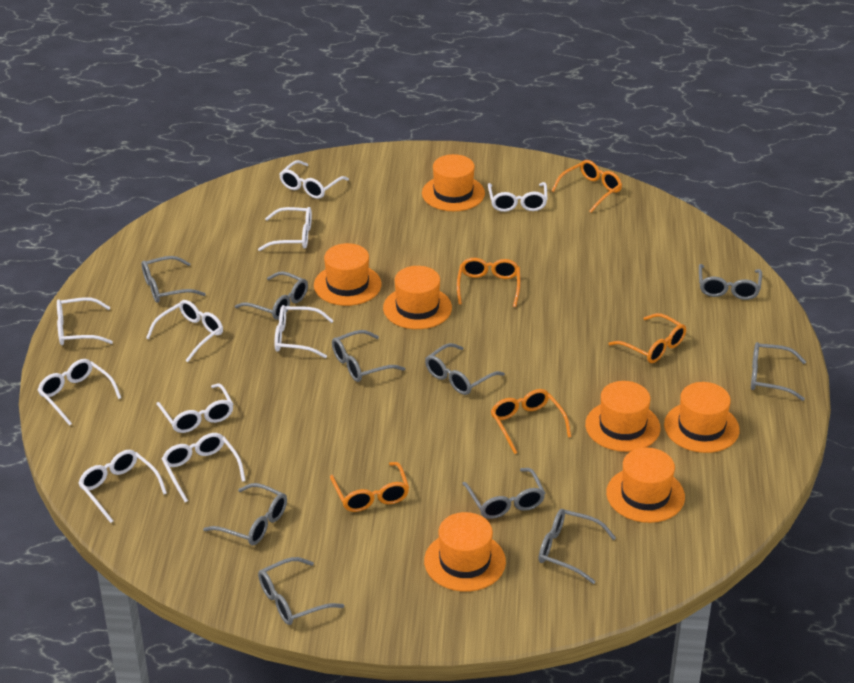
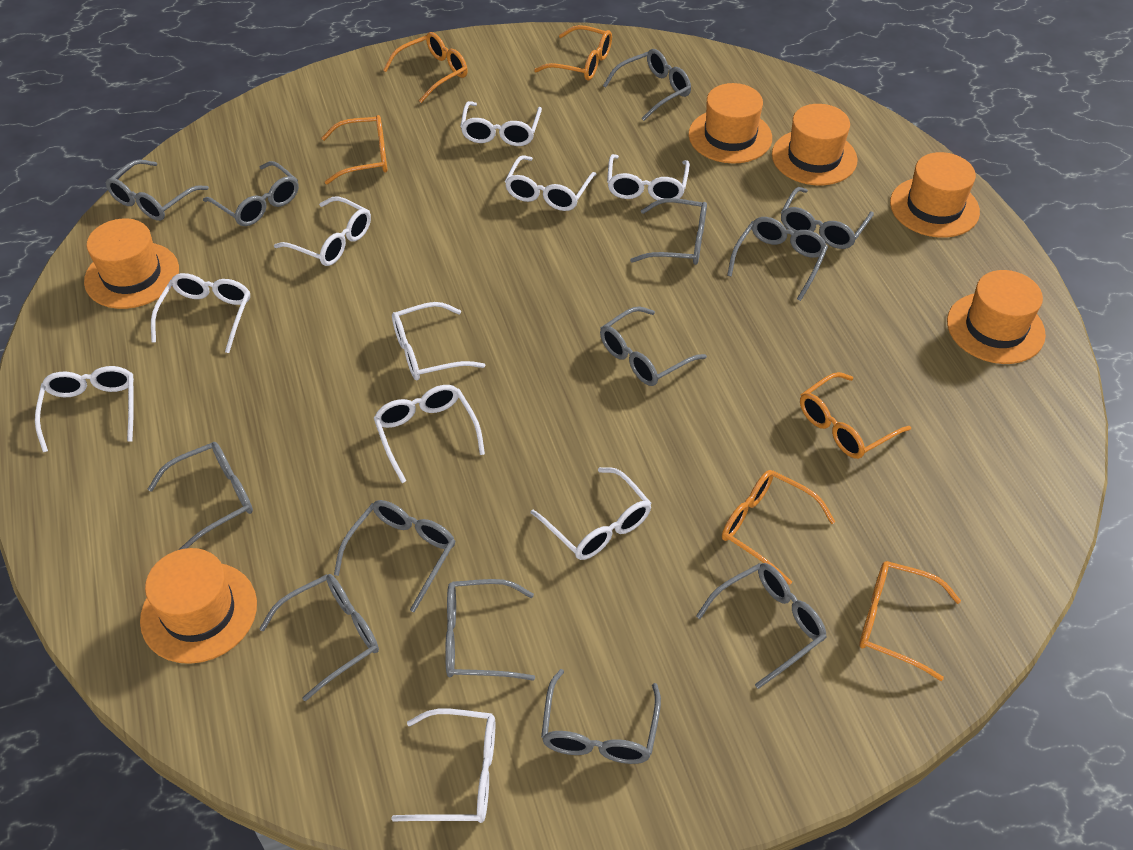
grey glasses: [142,256,206,303] [203,483,287,545] [235,271,308,320] [258,557,344,625] [332,330,406,382] [425,343,505,395] [462,468,545,519] [539,509,616,584] [699,264,762,300] [751,342,806,401] = 10 -> [105,159,209,221] [148,442,253,550] [203,161,299,226] [259,574,379,702] [334,500,455,612] [445,579,535,681] [541,669,661,764] [600,306,707,386] [603,49,691,121] [630,198,707,265] [696,563,827,689] [727,217,828,301] [781,187,874,249] = 13
orange glasses: [330,462,409,512] [457,258,520,307] [491,389,571,454] [552,160,622,213] [609,313,686,363] = 5 -> [321,115,388,184] [383,32,468,103] [534,25,612,81] [722,470,835,585] [800,372,911,459] [859,561,961,681] = 6
orange hat: [314,243,381,306] [383,266,452,329] [422,154,485,211] [424,512,506,592] [585,381,660,452] [606,447,685,523] [664,382,740,453] = 7 -> [84,219,179,309] [140,548,257,664] [688,83,772,164] [772,104,857,185] [890,152,980,238] [947,270,1046,364] = 6

